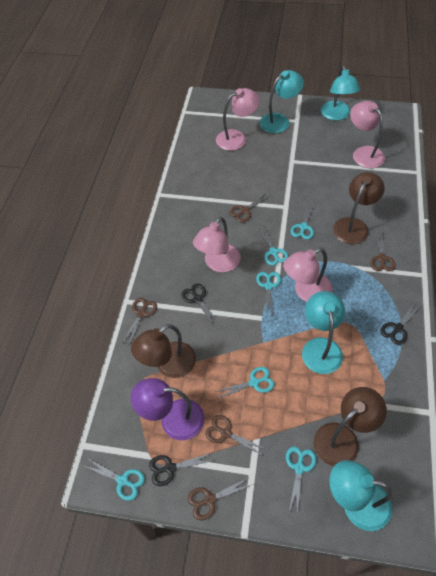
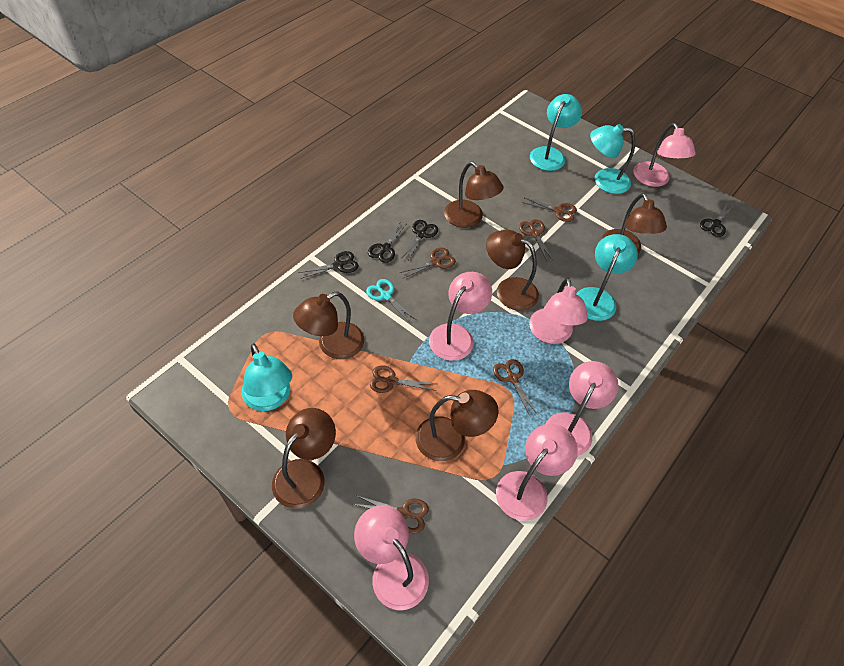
black scissors: [149,453,214,486] [181,283,220,326] [380,301,420,345] = 3 -> [298,251,359,279] [368,223,406,263] [402,220,438,262] [700,203,733,237] = 4
brown lamp: [131,324,196,378] [313,387,387,466] [333,172,385,244] = 3 -> [272,408,336,509] [293,292,364,359] [416,390,499,461] [444,162,504,228] [486,230,539,311] [602,193,667,253] = 6
brown scissors: [123,298,157,344] [188,477,254,520] [205,415,267,456] [229,192,271,222] [371,231,396,271] = 5 -> [353,495,429,534] [370,366,437,393] [400,247,456,278] [493,359,538,416] [519,219,554,261] [522,198,577,222] = 6
pink lamp: [193,217,241,272] [216,88,260,151] [283,248,333,302] [350,101,385,168] = 4 -> [354,505,429,610] [429,272,492,361] [496,424,578,521] [529,278,588,344] [545,361,619,456] [633,123,696,187] = 6
purple lamp: [131,378,204,440] = 1 -> none = 0
turquoise scissors: [84,458,145,501] [215,367,274,399] [256,272,281,316] [258,227,289,266] [286,446,316,513] [290,203,314,240] = 6 -> [366,279,416,323] = 1

